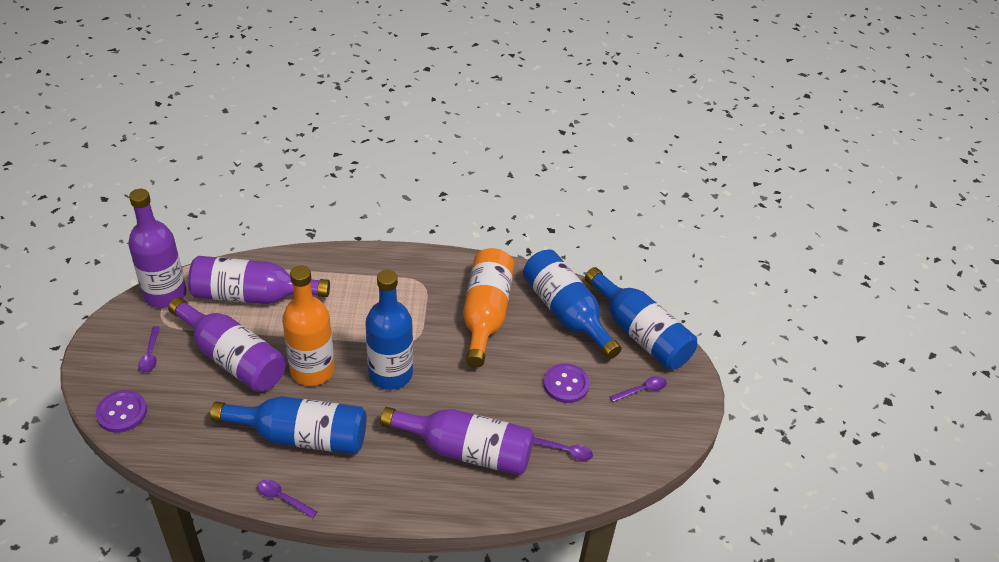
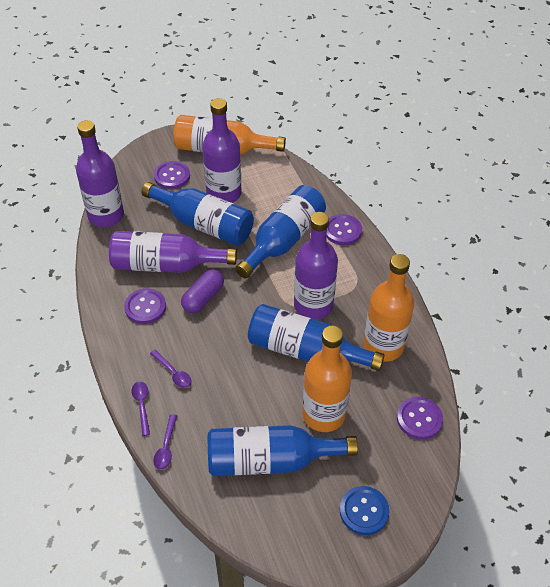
blue button: none = 0 -> [340,486,389,535] = 1
orange bottle: [282,265,335,386] [463,248,514,367] = 2 -> [173,115,286,155] [302,326,352,432] [363,254,414,362] = 3
purple button: [96,390,147,433] [544,363,590,403] = 2 -> [124,288,166,324] [154,161,190,189] [326,214,362,245] [397,397,443,440] = 4
purple capsule: none = 0 -> [181,269,224,313] = 1
purple spoon: [138,326,160,373] [257,479,317,518] [533,437,593,461] [609,376,667,402] = 4 -> [132,381,150,436] [150,350,192,388] [153,414,177,470] = 3

